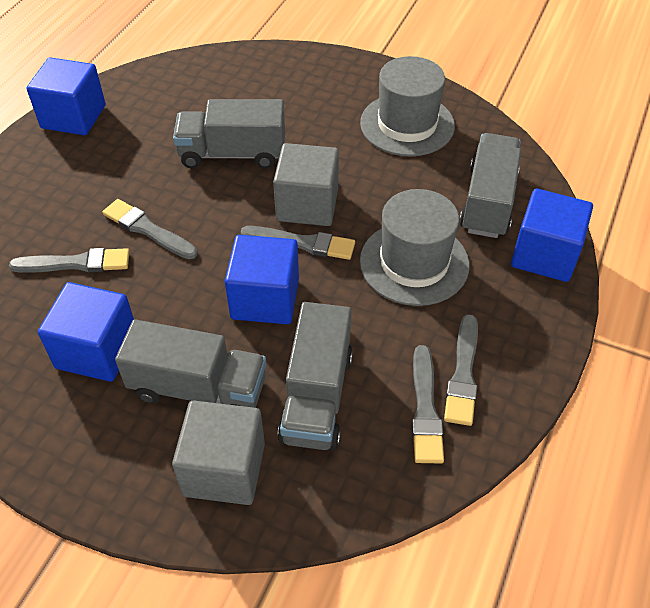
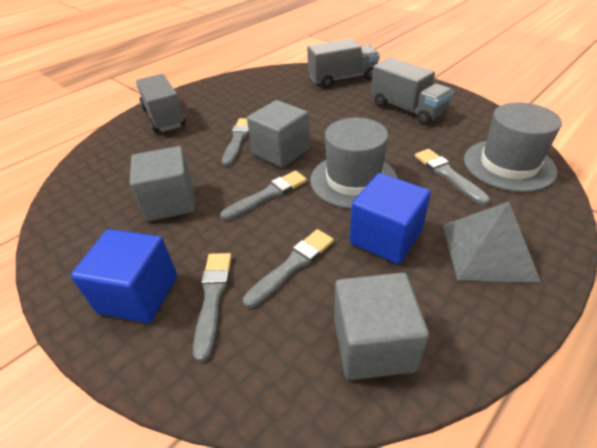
blue cube: [27,57,106,135] [38,282,134,382] [225,235,299,324] [511,188,593,282] = 4 -> [71,229,177,323] [350,173,431,264] = 2
grey cube: [172,400,265,505] [273,143,339,226] = 2 -> [130,146,196,221] [247,100,310,168] [334,272,429,380] = 3
grey pyramid: none = 0 -> [443,202,541,283] = 1
grey truck: [115,319,266,408] [173,99,285,169] [278,302,353,451] [459,133,521,238] = 4 -> [136,74,186,133] [307,39,380,88] [371,58,454,125] = 3

